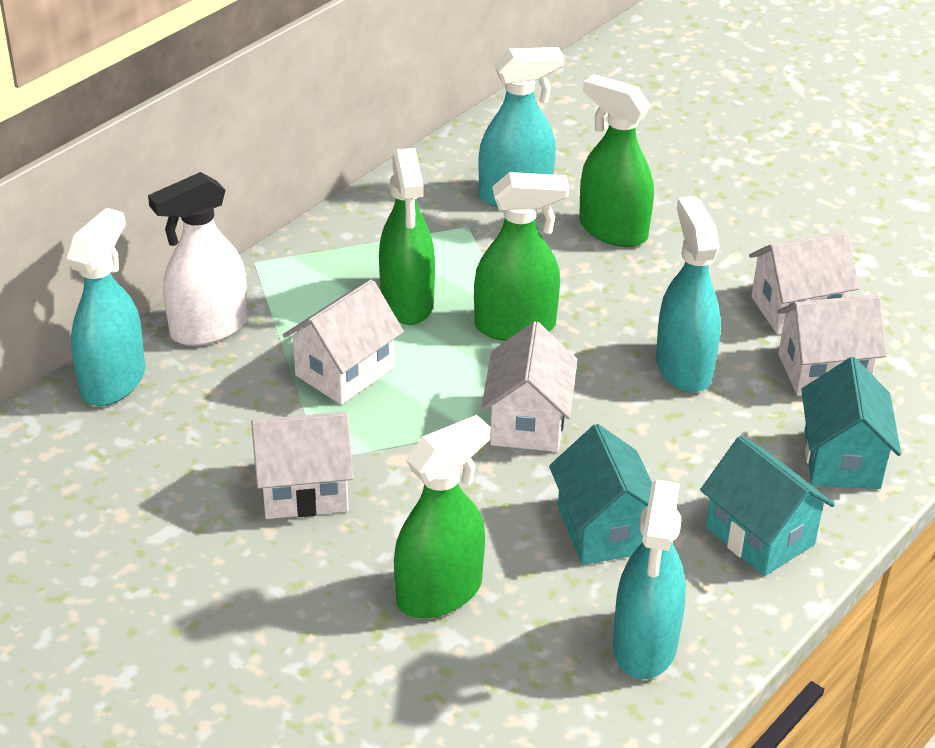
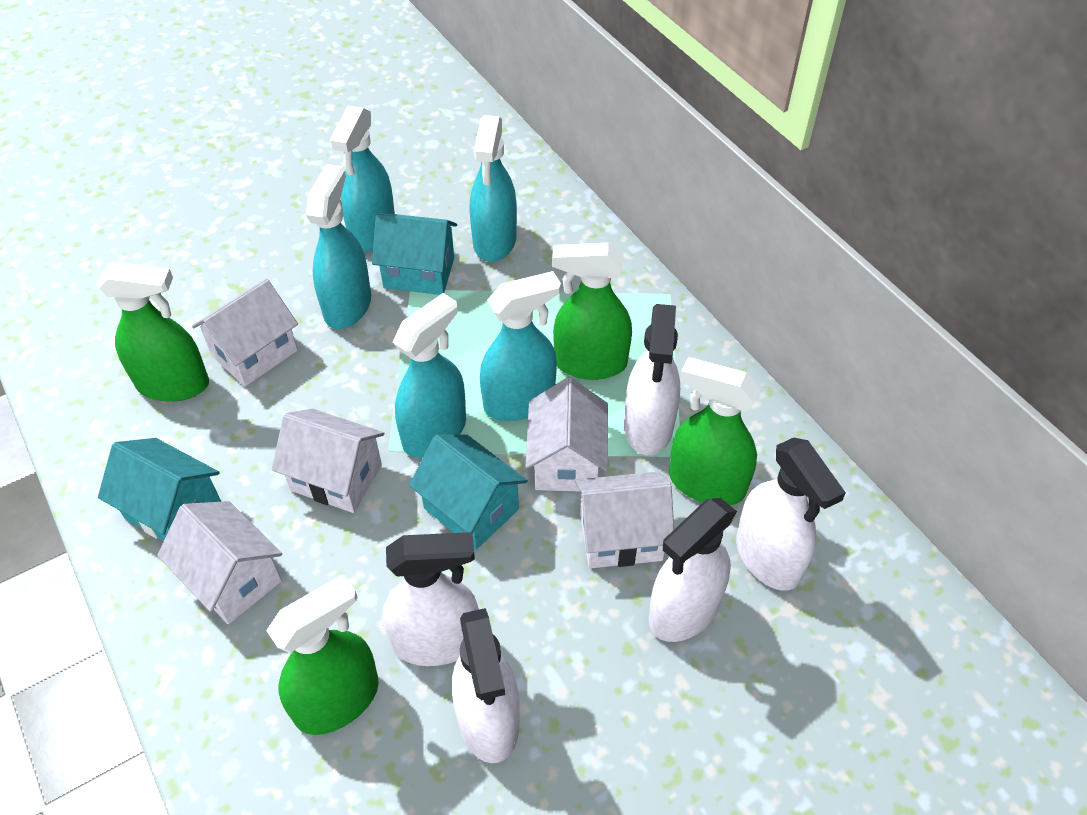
turquoise spray bottle: [67,208,145,406] [479,47,564,207] [613,480,686,679] [656,196,721,393] = 4 -> [306,164,371,329] [330,106,395,252] [393,293,466,458] [470,115,517,262] [480,271,561,421] = 5
white spray bottle: [148,172,248,346] = 1 -> [382,532,479,666] [452,608,520,763] [624,304,680,455] [649,498,737,642] [736,438,846,591] = 5

